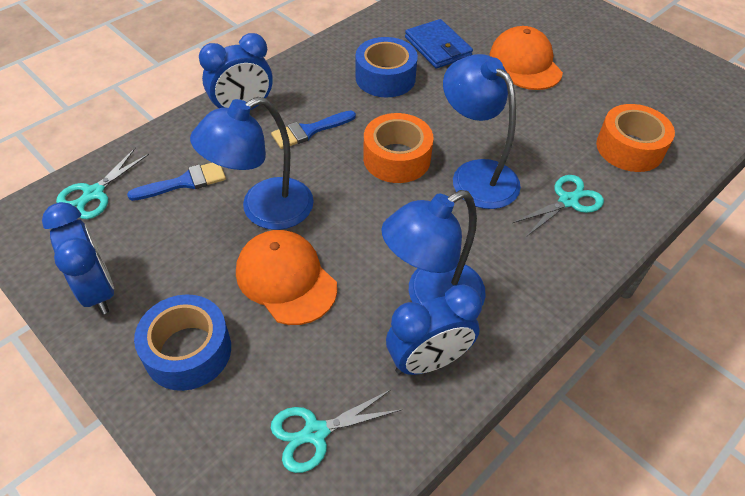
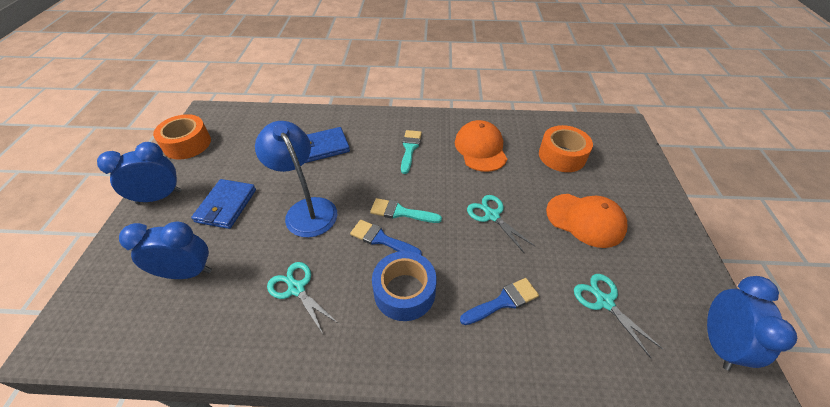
blue lamp: [190,97,314,230] [381,190,486,306] [443,54,521,209] = 3 -> [255,121,337,237] = 1
blue tape: [134,295,231,391] [355,37,418,97] = 2 -> [372,251,437,321] = 1
blue wallet: [405,19,473,68] = 1 -> [191,179,256,229] [305,127,350,163] = 2
turquoise brush: none = 0 -> [370,198,442,223] [401,130,422,174] = 2

